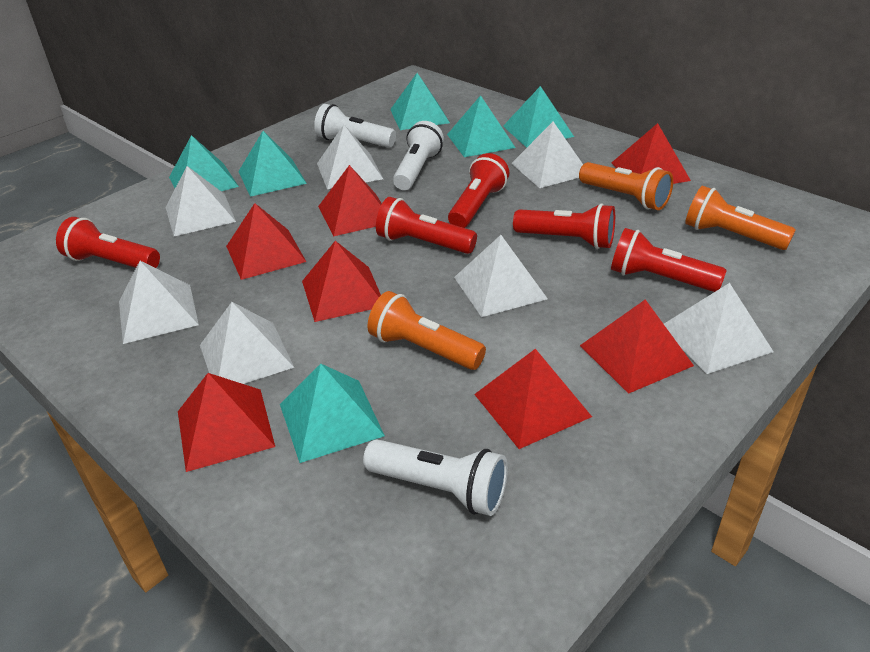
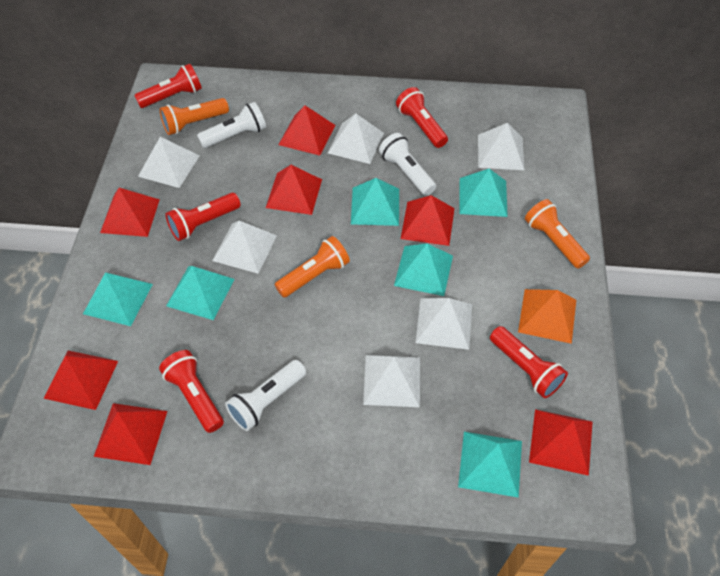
orange pyramid: none = 0 -> [518,289,576,344] = 1
white pyramid: [119,261,199,344] [165,166,236,236] [200,302,294,384] [317,125,383,189] [454,235,548,317] [511,122,583,188] [664,283,774,374] = 7 -> [138,137,200,188] [212,221,277,274] [328,113,384,164] [363,355,420,407] [415,298,472,350] [478,123,524,170] = 6

